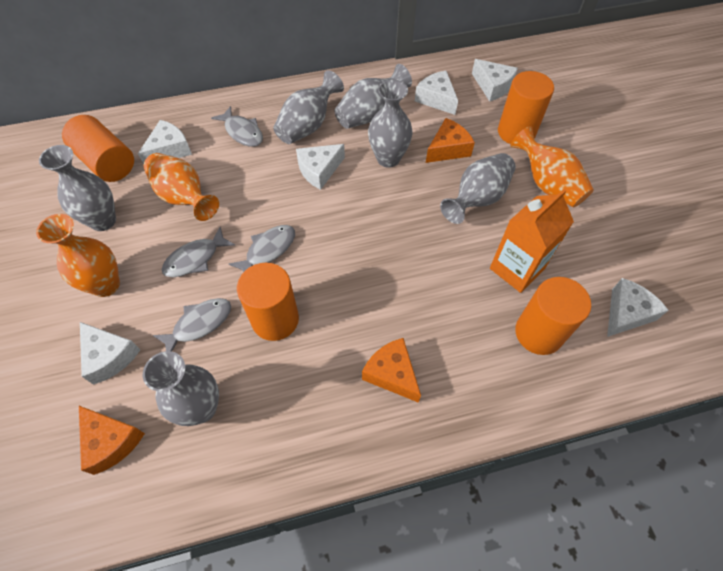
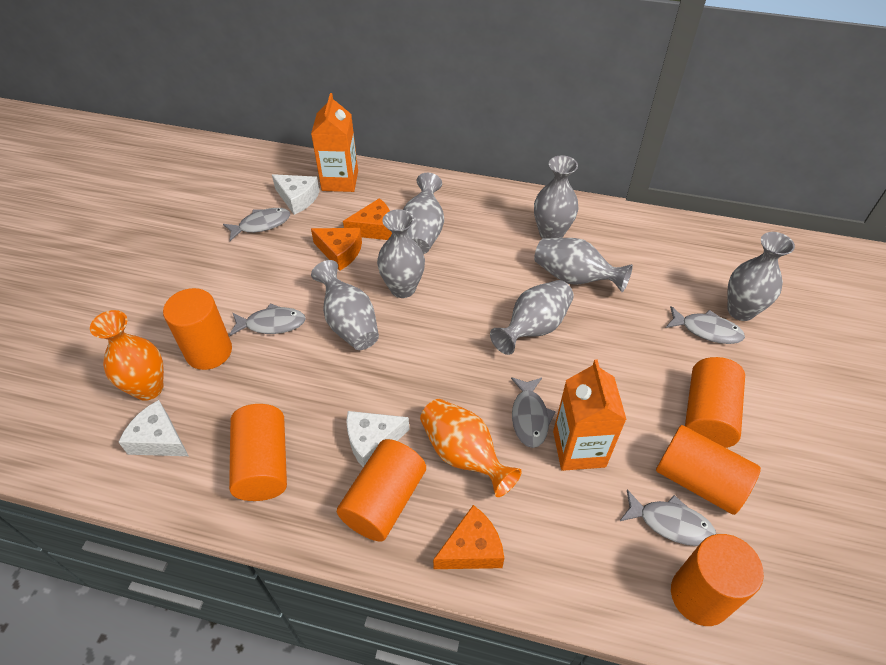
grey fish: [152,298,231,351] [161,227,235,277] [211,106,263,147] [229,225,295,272] = 4 -> [223,208,290,241] [229,303,306,336] [511,377,556,448] [620,490,716,546] [666,306,745,344] = 5
grey vase: [39,145,116,231] [143,351,219,426] [273,70,344,144] [334,64,412,129] [368,80,413,168] [440,153,516,224] = 6 -> [311,260,379,350] [377,209,425,298] [403,173,444,254] [490,280,574,355] [534,155,579,239] [534,238,633,292] [727,232,795,321] = 7
orange carton: [490,189,574,293] = 1 -> [311,93,358,192] [553,359,627,471] = 2
orange cylinder: [62,115,134,182] [237,263,299,341] [498,71,554,144] [515,277,591,355] = 4 -> [163,288,232,370] [229,404,287,501] [337,439,426,541] [656,425,761,515] [671,534,764,626] [685,357,745,448] = 6
orange vase: [36,214,120,297] [144,153,219,221] [511,126,594,208] = 3 -> [90,310,164,401] [420,399,522,497] = 2
white cheese: [80,322,140,385] [138,120,192,164] [296,144,345,190] [415,71,458,115] [472,59,518,102] [607,278,669,337] = 6 -> [118,400,189,456] [272,174,320,215] [346,411,409,467] = 3

